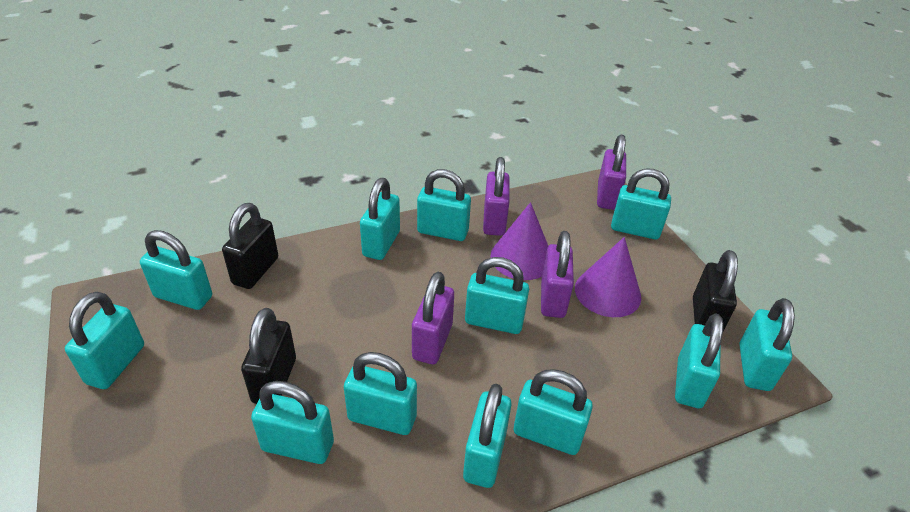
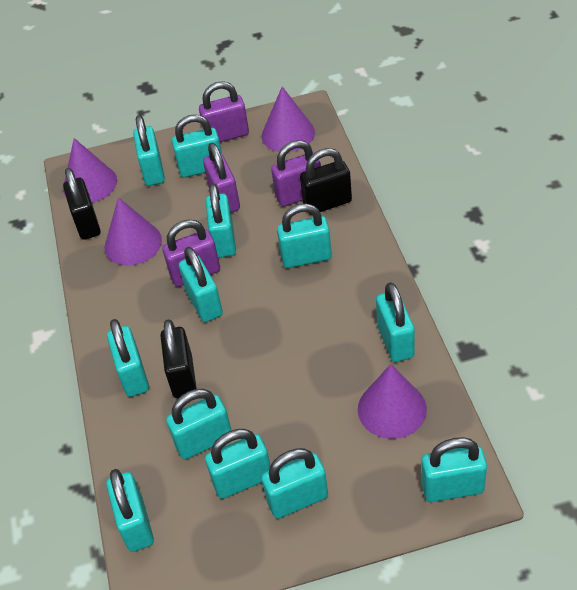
purple cone: [491,202,548,280] [575,237,641,317] = 2 -> [63,138,117,203] [104,197,162,266] [262,87,315,152] [358,364,427,439] = 4

